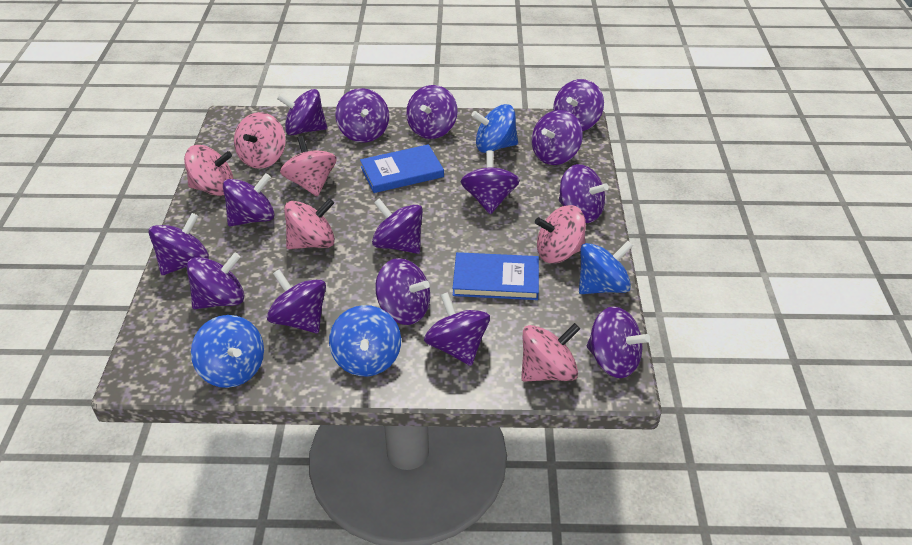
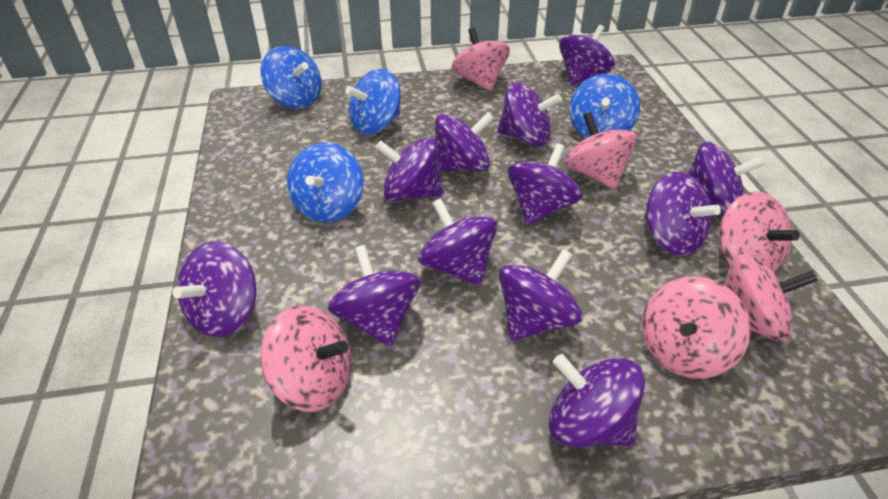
blue book: [360,144,444,193] [452,252,539,300] = 2 -> none = 0
purple spinning top: [149,213,209,275] [186,253,244,309] [223,173,275,226] [267,269,326,333] [277,89,327,135] [335,88,389,143] [372,198,423,254] [375,258,430,325] [406,85,458,139] [424,292,490,366] [460,150,520,215] [532,110,583,165] [553,79,604,131] [559,164,609,223] [587,306,650,378] = 15 -> [173,241,256,337] [328,245,421,347] [376,137,443,202] [418,198,498,286] [435,112,494,172] [497,83,562,146] [498,249,583,340] [508,143,583,225] [549,354,645,447] [559,25,615,85] [644,172,721,256] [688,142,765,213] = 12

